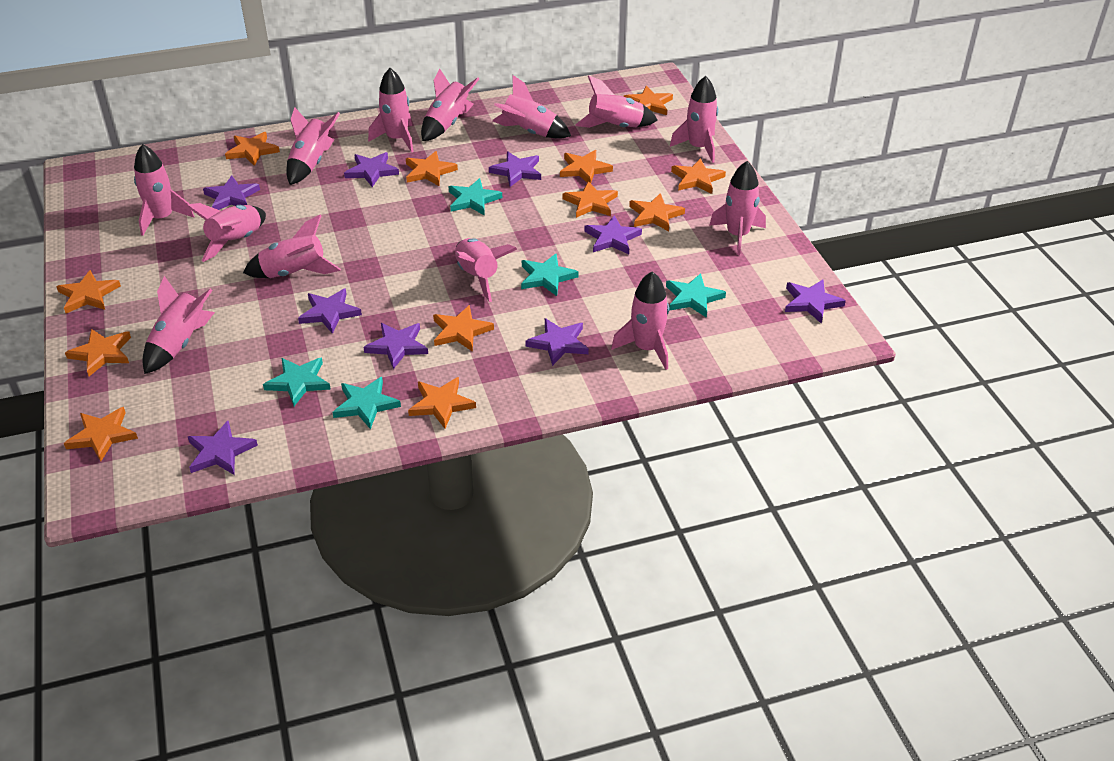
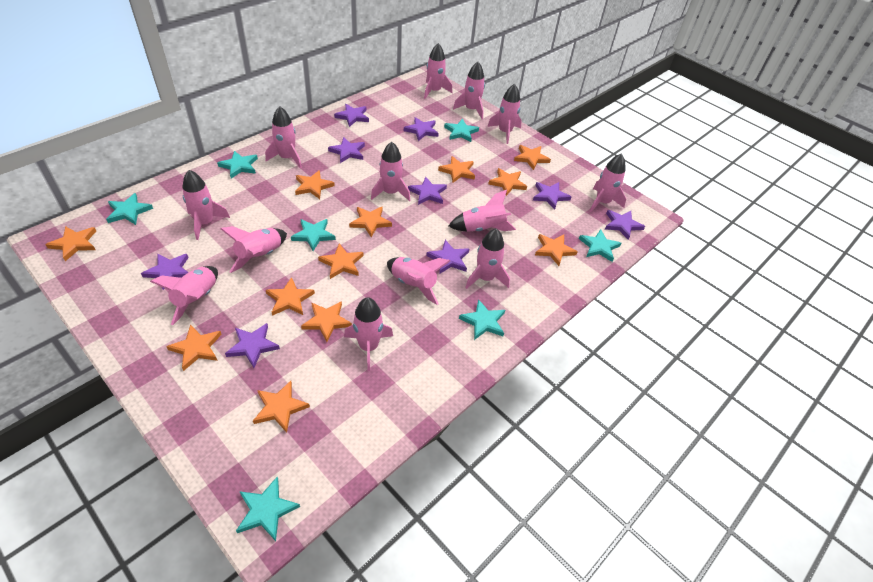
turquoise star: [263,358,331,406] [332,377,401,429] [448,178,502,215] [521,253,579,296] [666,273,726,318] = 5 -> [106,193,153,225] [217,151,258,178] [236,477,300,541] [291,219,336,251] [444,119,479,142] [459,299,505,340] [579,229,621,262] = 7

